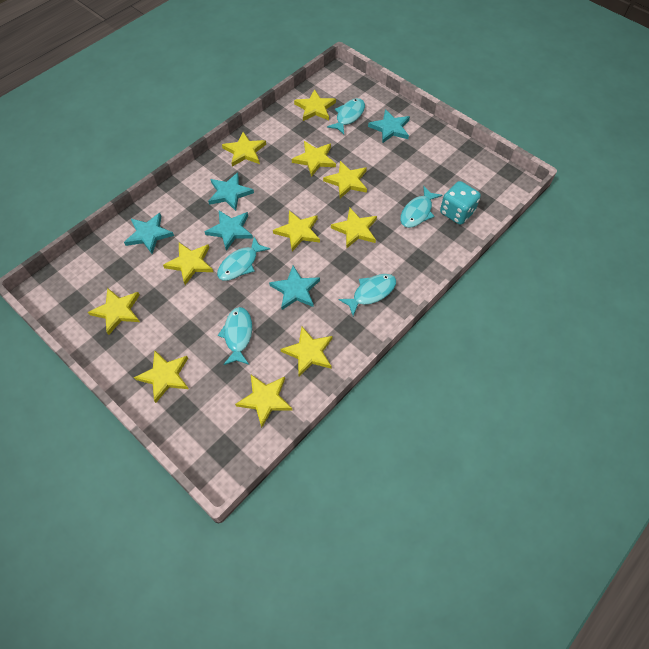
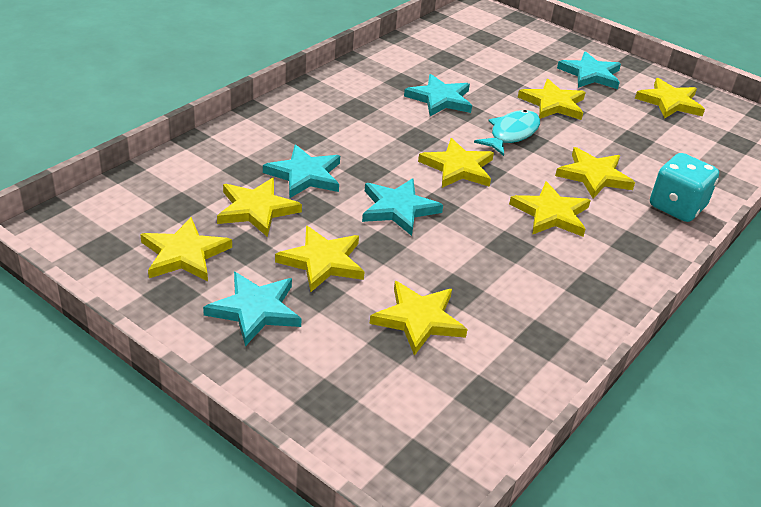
turquoise fish: [217,237,270,280] [218,307,252,365] [327,98,365,134] [339,274,396,316] [400,186,442,228] = 5 -> [474,110,540,156] = 1
yellow star: [88,288,140,335] [134,351,188,403] [163,243,213,285] [222,132,266,167] [235,375,292,428] [273,210,320,251] [280,327,333,377] [292,141,336,177] [294,89,336,121] [323,161,367,198] [331,208,377,249] = 11 -> [140,217,232,282] [217,178,302,237] [275,226,365,292] [369,281,468,356] [418,138,494,188] [509,181,591,237] [518,79,586,120] [555,147,635,199] [635,78,705,118] = 9

